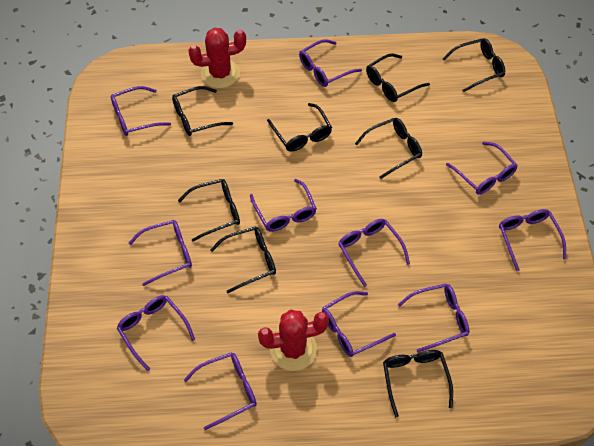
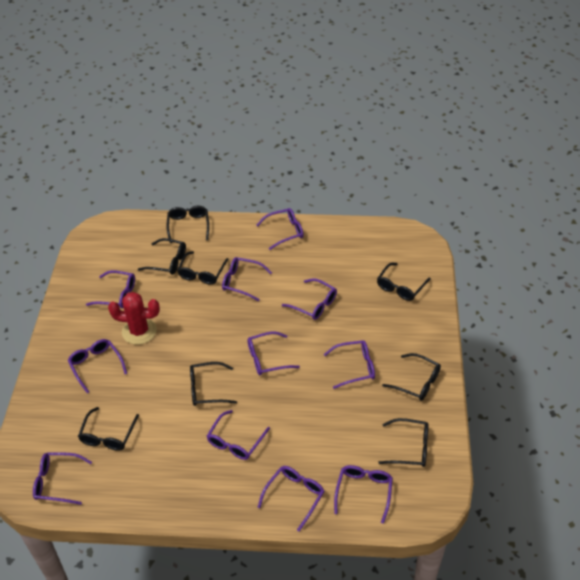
red cactus: [188,28,246,88] [258,309,329,371] = 2 -> [108,292,160,345] = 1

